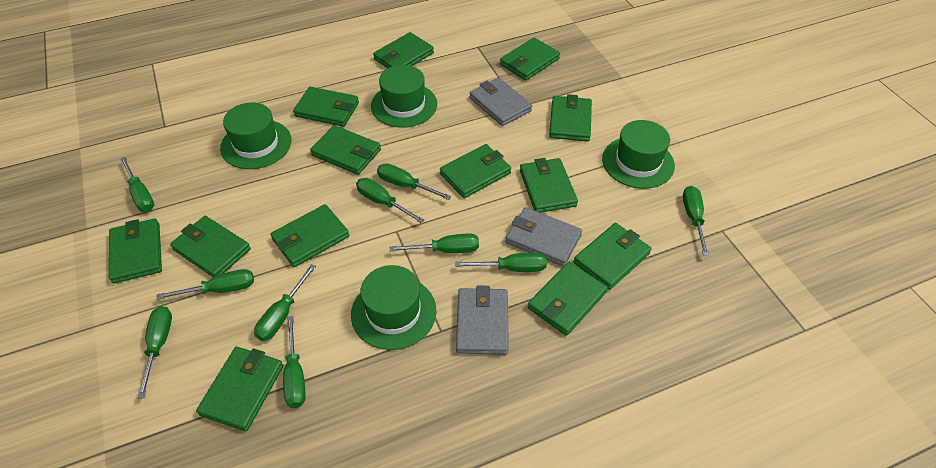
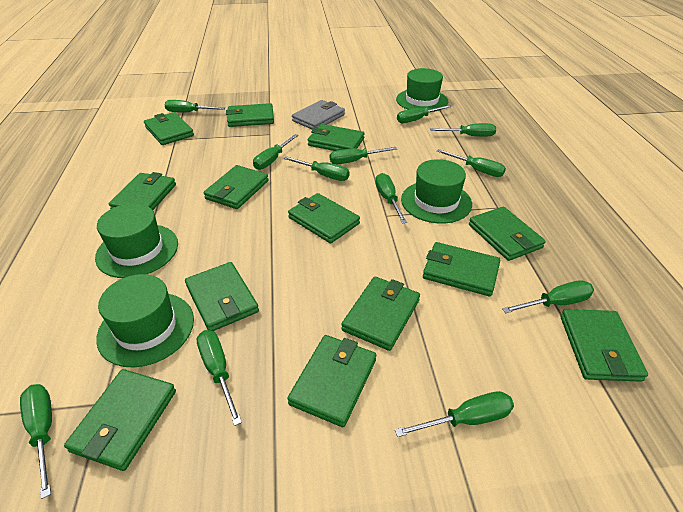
green screwdriver: [120,157,154,212] [138,306,172,399] [157,269,254,300] [254,264,316,341] [283,316,306,408] [356,178,424,223] [377,163,451,200] [390,233,479,253] [455,252,547,272] [683,186,709,256] = 10 -> [20,384,52,499] [165,100,225,113] [197,330,242,426] [253,134,298,170] [283,156,349,181] [330,147,397,164] [375,173,407,223] [395,391,514,437] [397,105,451,123] [430,123,496,137] [437,149,506,177] [502,280,594,313] = 12
grey wallet: [456,286,509,355] [469,78,532,126] [505,207,582,266] = 3 -> [292,100,345,130] = 1

